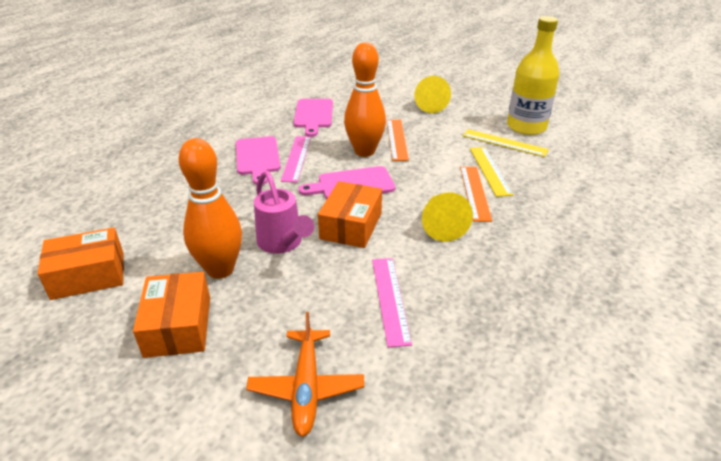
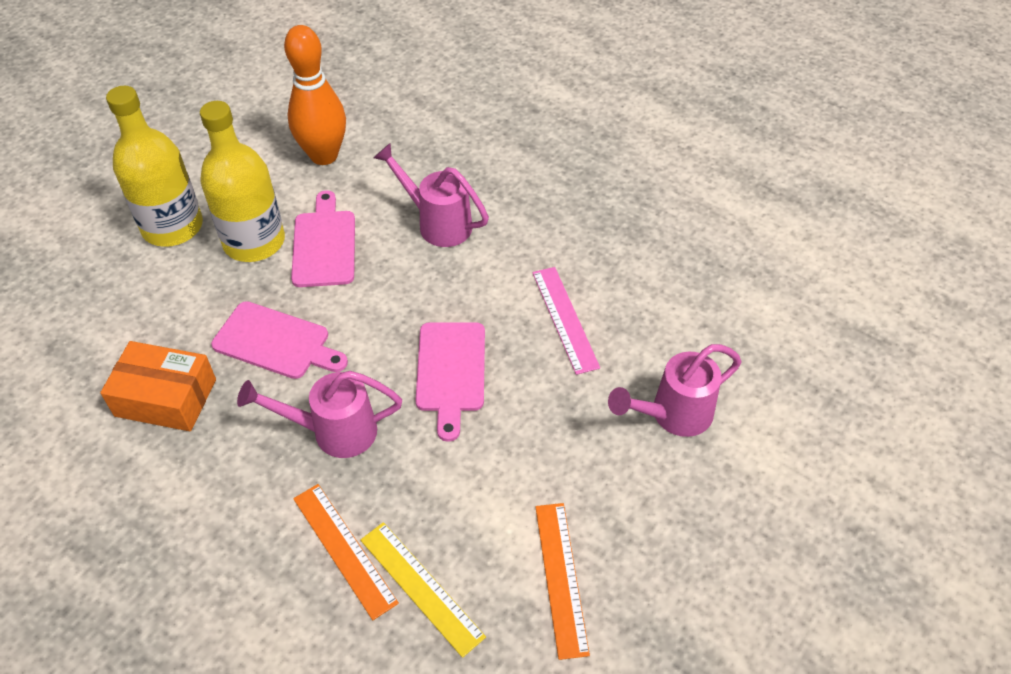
orange bowling pin: [179,138,242,279] [344,42,386,157] = 2 -> [284,25,346,165] = 1
orange box: [37,227,124,300] [133,272,210,358] [318,181,382,248] = 3 -> [100,341,216,431] = 1
orange plane: [246,312,364,437] = 1 -> none = 0
pink ruler: [281,136,311,183] [372,258,412,347] = 2 -> [532,267,600,375] = 1
pink watering can: [254,171,314,254] = 1 -> [237,371,402,458] [374,143,489,247] [608,344,741,437] = 3
yellow bottle: [507,16,559,135] = 1 -> [106,86,203,247] [200,101,285,262] = 2
yellow cone: [415,76,451,113] [422,192,473,242] = 2 -> none = 0
yellow ruler: [463,129,549,157] [470,147,513,197] = 2 -> [360,522,486,658] = 1

